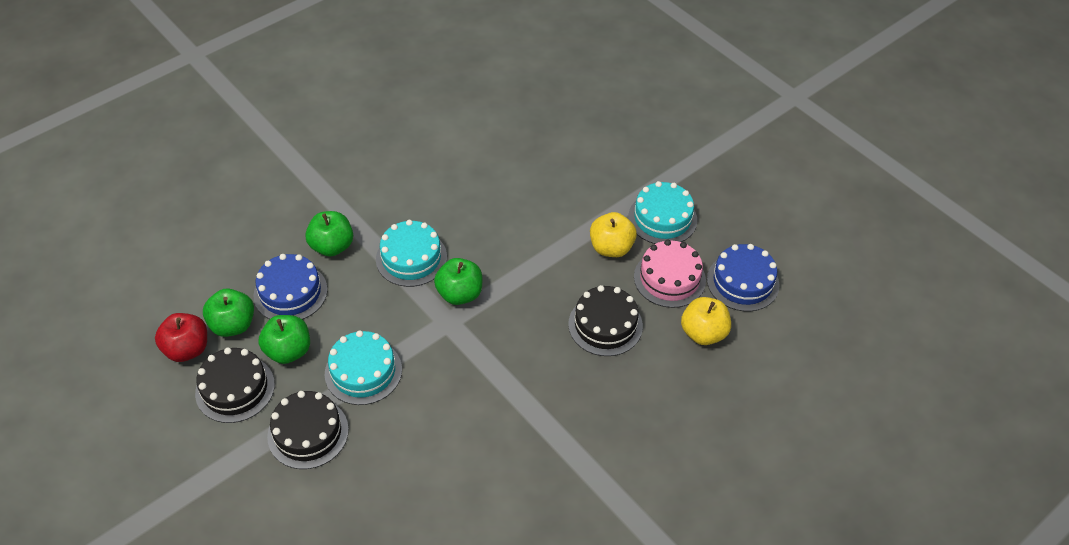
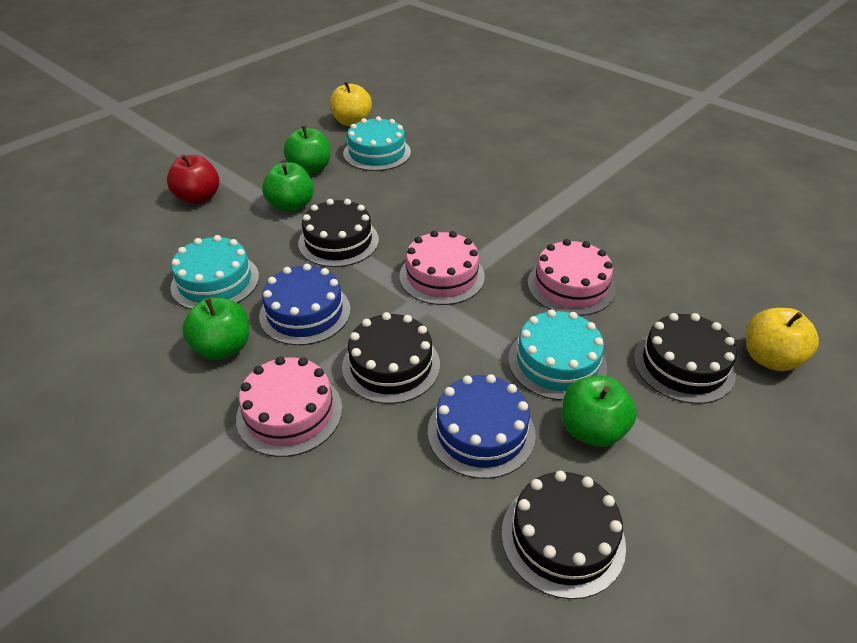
black cake: [195,347,275,423] [267,391,349,469] [568,285,643,356] = 3 -> [298,199,379,267] [342,312,440,404] [501,471,626,599] [634,313,737,404] = 4
pink cake: [634,240,706,308] = 1 -> [236,357,342,457] [400,231,485,305] [528,239,616,316] = 3

